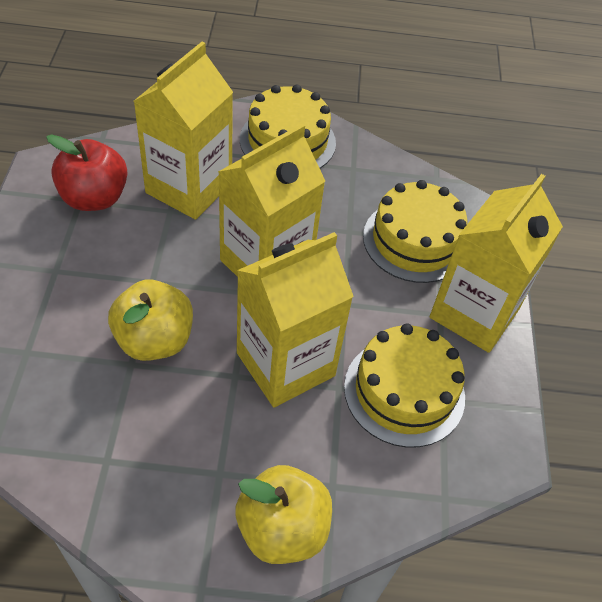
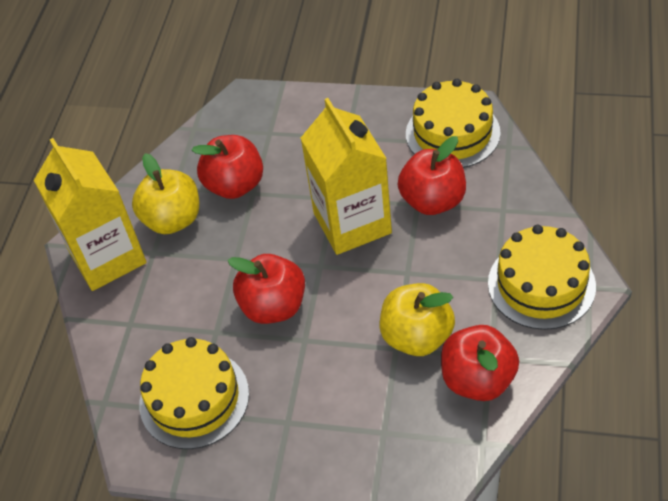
red apple: [46,134,128,211] = 1 -> [191,135,263,199] [228,254,305,324] [398,136,466,215] [441,325,519,401] = 4
yellow carton: [134,42,233,220] [218,124,325,277] [237,232,354,407] [430,174,563,353] = 4 -> [34,138,147,291] [301,98,392,255] = 2

